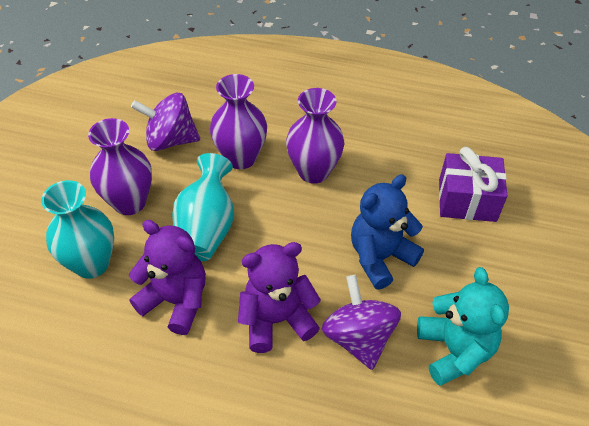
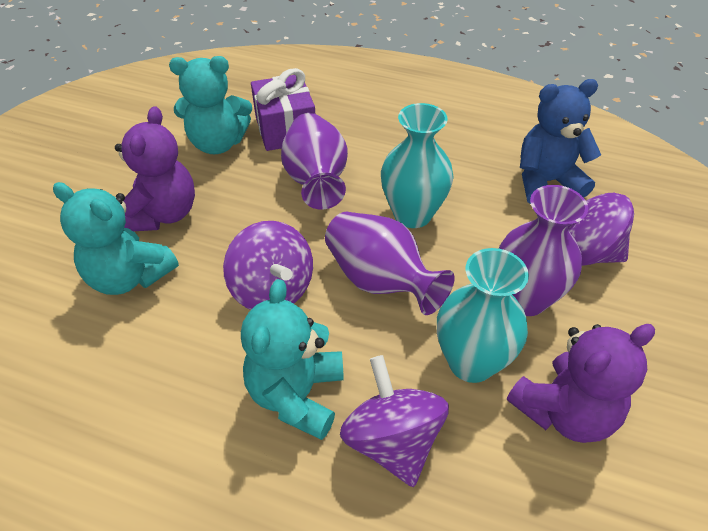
purple spinning top: [131,93,200,151] [322,275,401,370] = 2 -> [223,221,313,310] [340,355,449,487] [568,193,634,266] = 3
turquoise teddy bear: [417,267,509,386] = 1 -> [53,182,179,295] [169,56,252,154] [241,279,344,440] = 3

